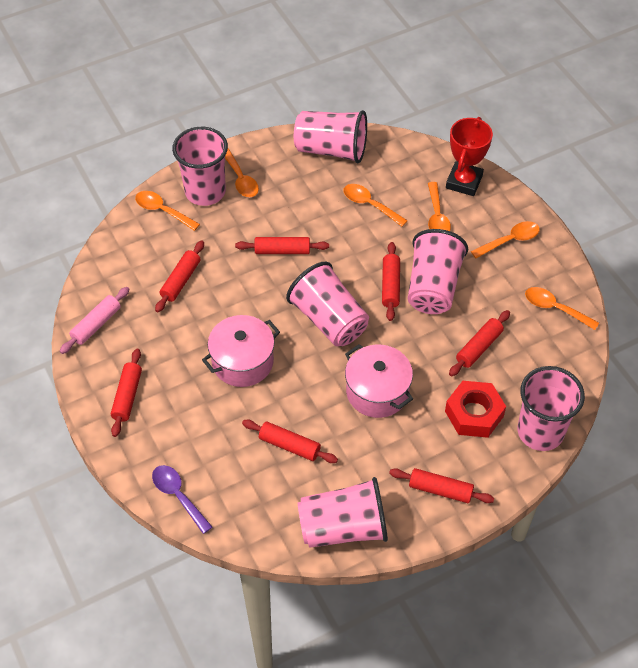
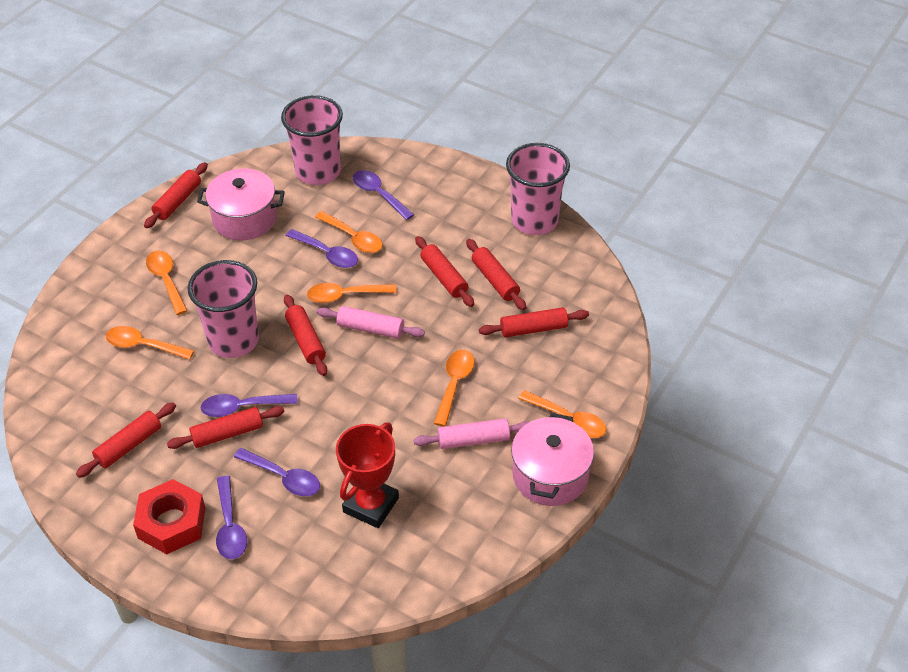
pink cup: [172,127,228,206] [286,262,369,346] [294,110,367,163] [298,477,388,548] [408,229,468,314] [518,366,585,451] = 6 -> [188,260,259,358] [281,95,343,185] [506,143,570,235] = 3
pink rolling pin: [60,287,130,354] = 1 -> [317,306,425,339] [414,418,529,449] = 2
purple spoon: [152,465,212,534] = 1 -> [201,394,298,417] [216,476,247,559] [234,448,320,497] [286,229,358,268] [353,170,414,220] = 5

